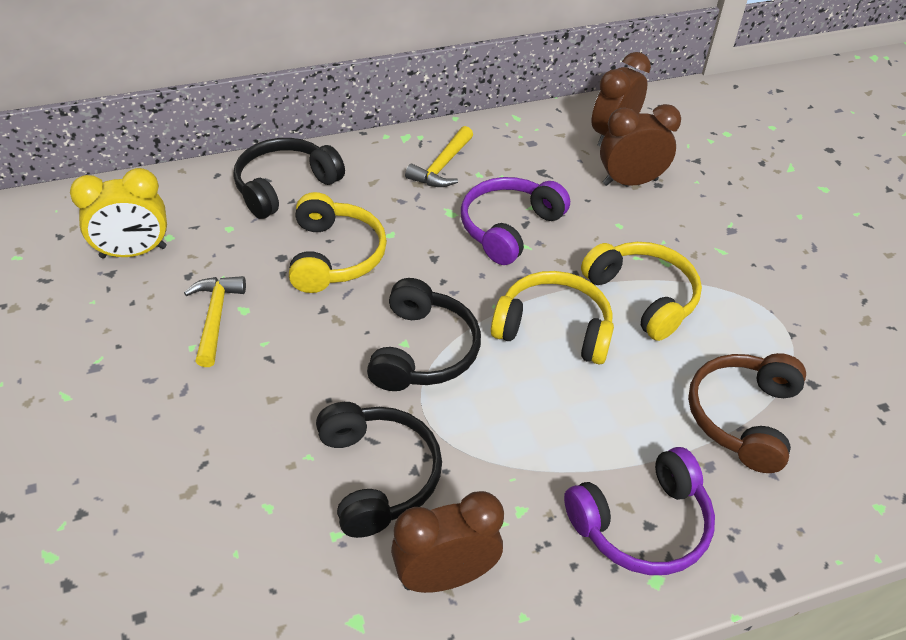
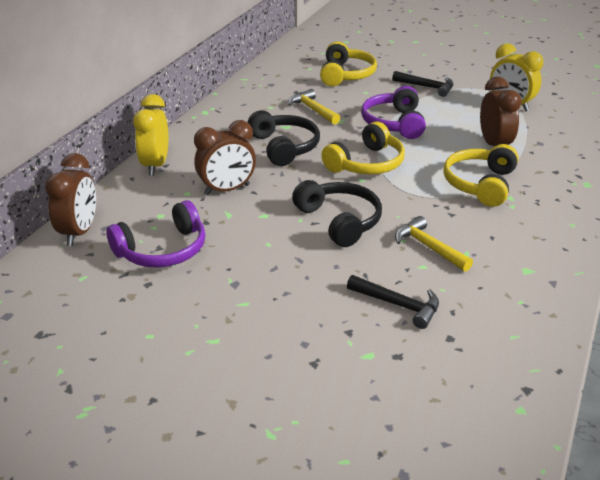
black hammer: none = 0 -> [347,275,439,329] [392,71,453,97] = 2
black headphones: [233,138,345,219] [316,402,442,538] [367,278,481,391] = 3 -> [248,110,320,166] [292,180,382,247] = 2
brown headphones: [688,353,806,473] = 1 -> none = 0
yellow clock: [70,168,167,258] = 1 -> [133,94,168,176] [490,43,544,112] = 2

